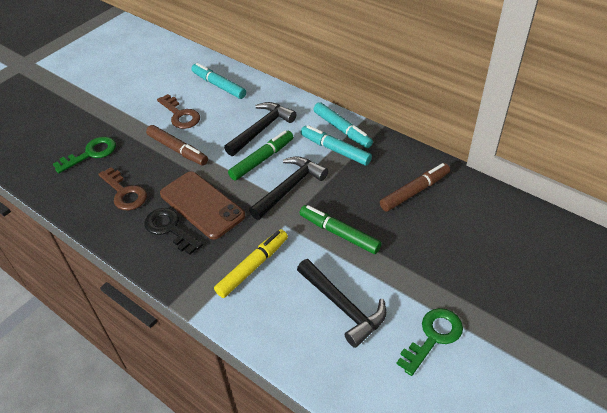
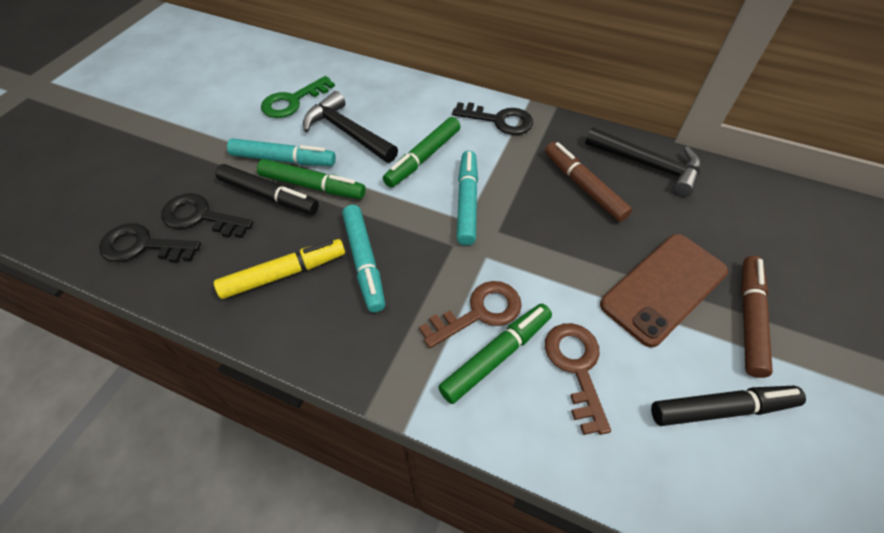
black hammer: [224,102,296,156] [249,156,328,220] [297,259,386,348] = 3 -> [303,91,398,163] [585,127,701,197] = 2
black key: [145,208,203,255] = 1 -> [99,223,201,263] [161,193,254,238] [452,102,533,135] = 3
black marker: none = 0 -> [216,164,319,215] [651,386,806,426] = 2
green key: [53,137,116,173] [396,308,463,376] = 2 -> [261,76,335,118] = 1
green marker: [228,130,293,181] [300,205,382,254] = 2 -> [257,159,366,199] [383,117,461,188] [438,304,552,404] = 3

